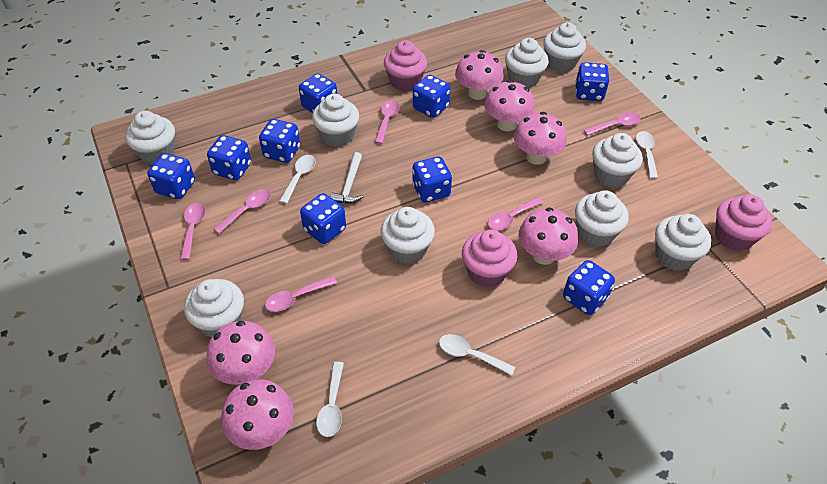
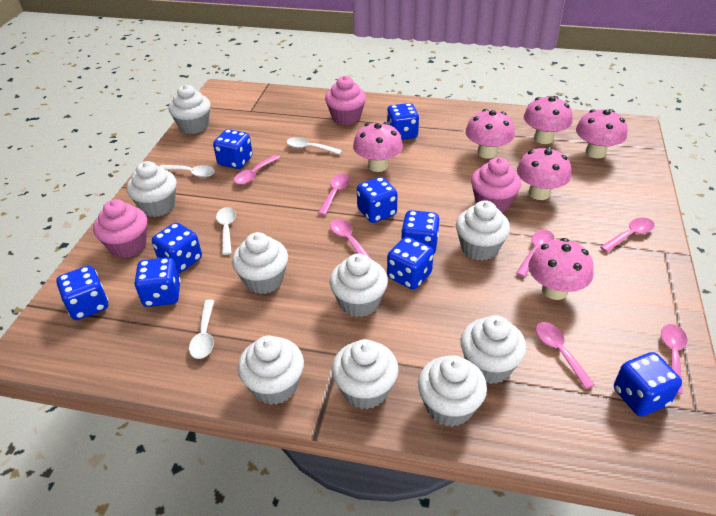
pink spoon: [180,203,205,260] [214,189,271,234] [265,276,337,312] [375,100,399,144] [488,197,543,230] [584,112,641,135] = 6 -> [234,155,280,185] [318,174,350,215] [330,219,371,259] [516,230,554,277] [536,322,595,389] [600,218,654,252] [661,324,687,394] = 7
white hammer: [330,152,363,204] = 1 -> none = 0

